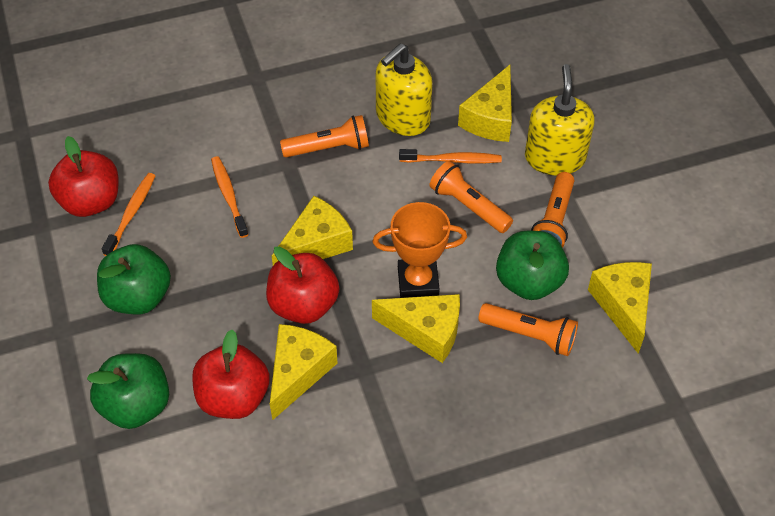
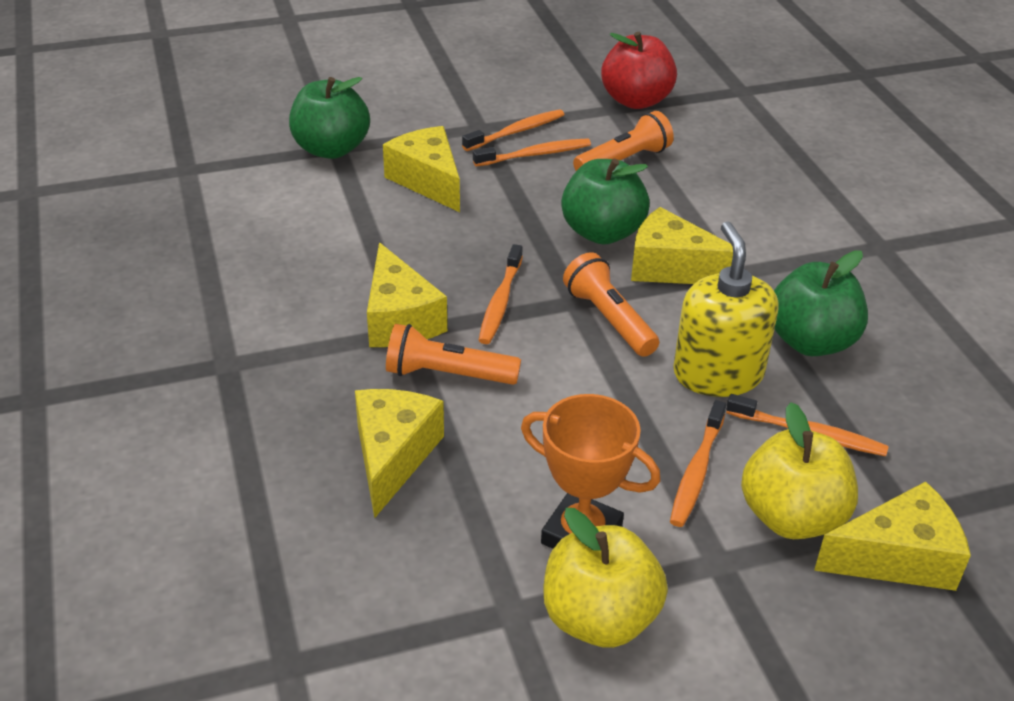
orange flashlight: [280,115,369,157] [429,161,513,233] [478,303,578,356] [531,172,574,248] = 4 -> [386,324,521,385] [563,252,659,357] [573,111,674,171] = 3
orange toothbrush: [102,173,155,256] [211,156,249,238] [399,149,502,163] = 3 -> [462,109,565,151] [473,138,591,166] [478,244,523,344] [670,400,726,527] [726,394,889,456] = 5
red apple: [48,136,119,217] [192,330,270,419] [266,246,339,324] = 3 -> [601,32,677,109] = 1
yellow apple: none = 0 -> [543,508,668,648] [741,402,858,539] = 2
yellow soap dispenser: [376,43,433,136] [525,64,595,176] = 2 -> [673,221,779,397] = 1

